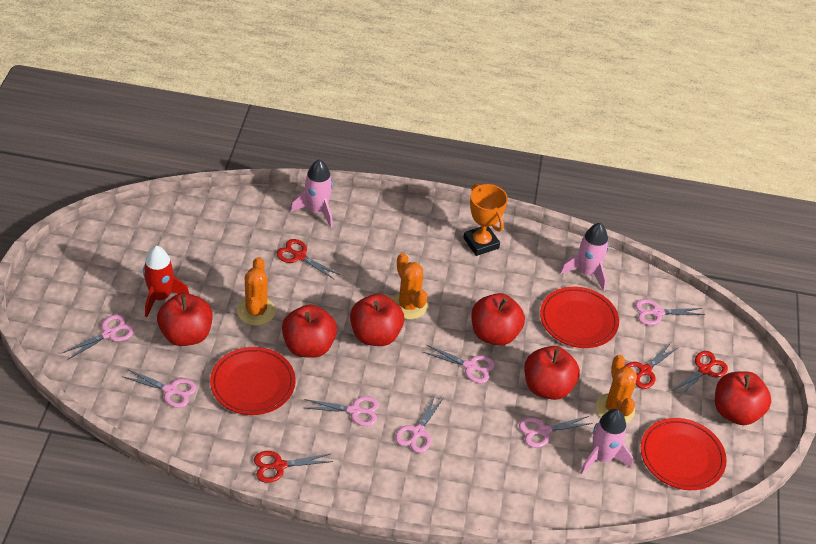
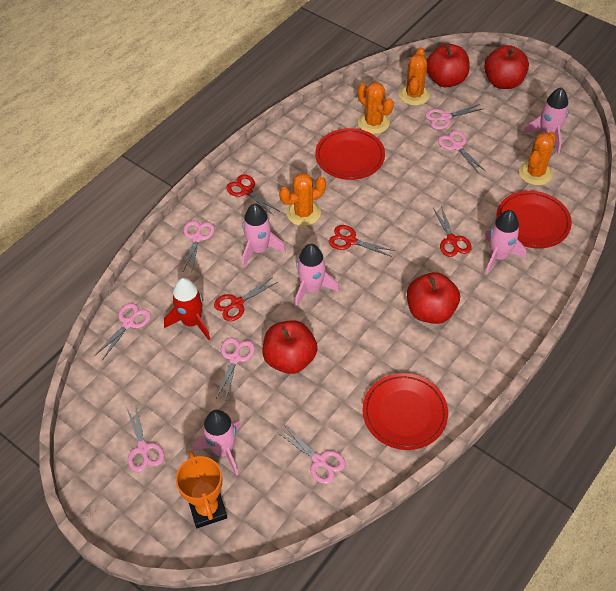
orange cactus: [237,257,276,326] [392,253,428,319] [596,355,637,423] = 3 -> [279,173,326,226] [358,82,394,134] [399,47,430,106] [519,132,556,185] = 4
pink rocket: [291,159,333,228] [560,223,609,291] [580,409,633,474] = 3 -> [193,410,241,476] [242,203,286,268] [295,244,339,308] [483,210,526,275] [523,87,569,153] = 5
red apple: [157,293,213,346] [282,304,337,358] [350,294,404,346] [471,293,525,346] [524,346,580,400] [715,371,771,425] = 6 -> [262,320,317,374] [407,272,460,324] [427,44,469,87] [484,45,529,89] = 4

